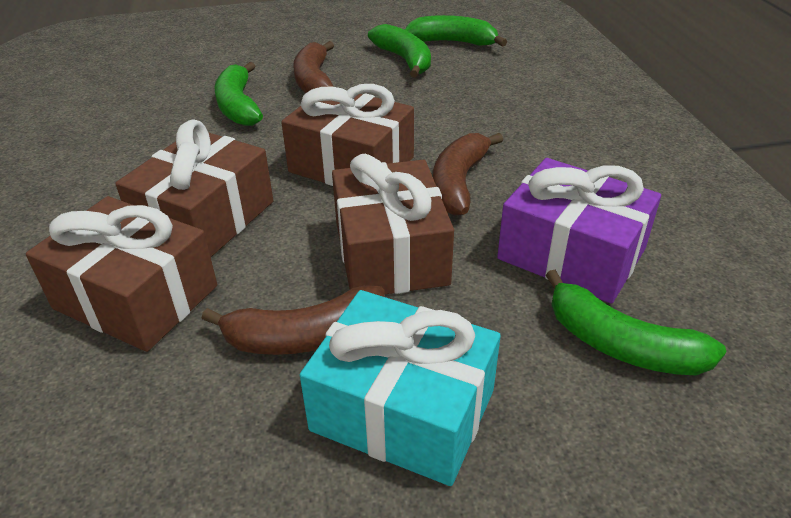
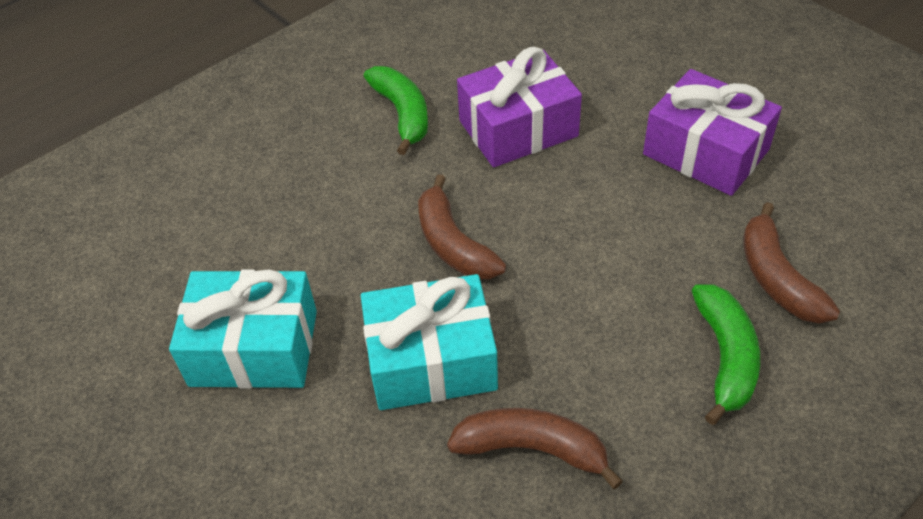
brown gift: [26,196,217,352] [115,119,273,257] [281,84,414,186] [332,154,454,294] = 4 -> none = 0
green banana: [214,62,263,126] [368,24,431,78] [405,15,507,47] [546,270,726,376] = 4 -> [364,66,428,155] [692,284,760,425] = 2
purple gift: [497,158,661,304] = 1 -> [457,47,582,167] [643,69,782,196] = 2
turquoise gift: [300,290,501,486] = 1 -> [169,269,317,388] [361,274,498,410] = 2

